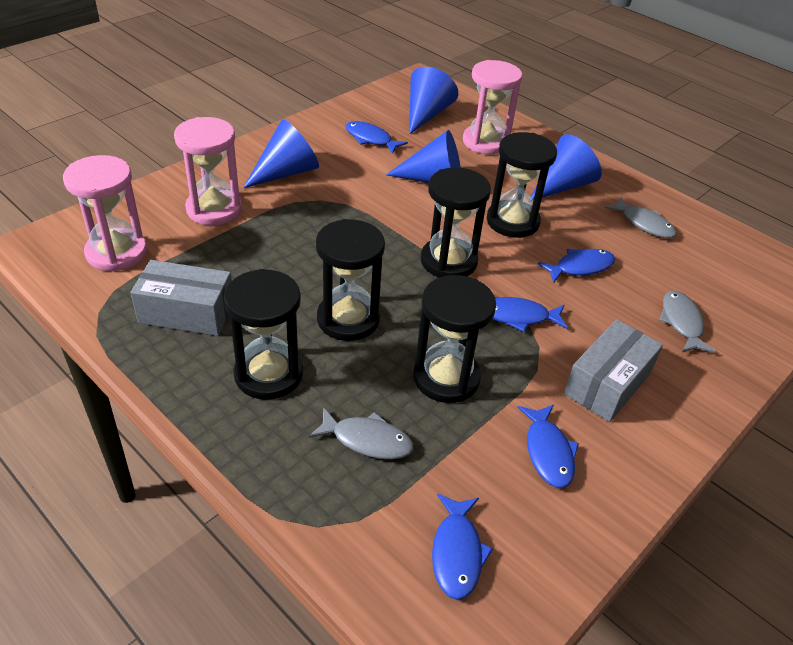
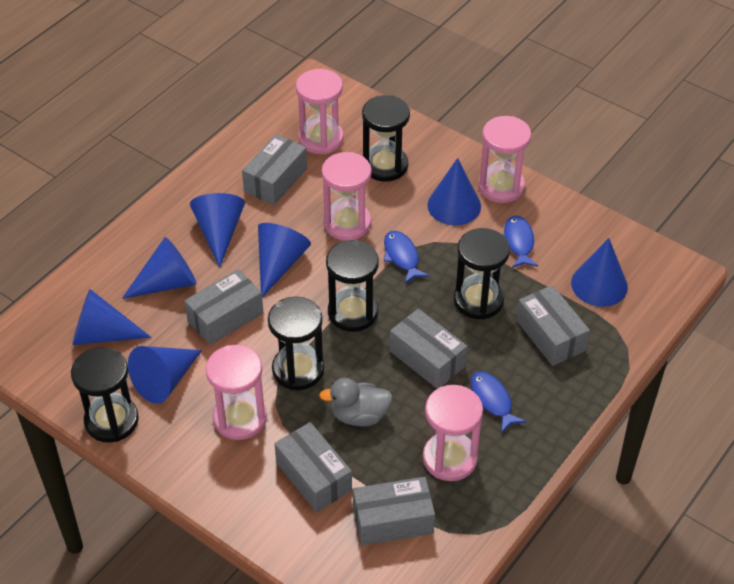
blue cone: [243,119,319,188] [386,130,461,183] [409,67,458,134] [531,134,602,200] = 4 -> [72,289,151,345] [122,237,197,299] [128,346,202,404] [190,193,245,268] [258,223,311,298] [427,158,481,225] [571,238,628,307] = 7
blue fish: [345,121,408,154] [432,494,493,600] [492,297,568,332] [517,404,579,488] [538,249,615,283] = 5 -> [384,231,429,283] [471,371,526,433] [503,215,538,268] = 3
grey box: [130,260,232,336] [564,319,663,422] = 2 -> [184,269,263,345] [242,134,307,205] [274,422,352,512] [353,477,435,546] [390,309,467,389] [516,285,590,366] = 6
grey duck: none = 0 -> [319,378,393,427] = 1
grey fish: [309,407,414,460] [604,197,677,238] [659,290,716,353] = 3 -> none = 0
pink hourglass: [63,155,147,272] [174,117,242,225] [463,60,522,154] = 3 -> [206,345,267,440] [296,69,344,154] [322,152,372,241] [423,385,483,481] [478,116,531,203] = 5

